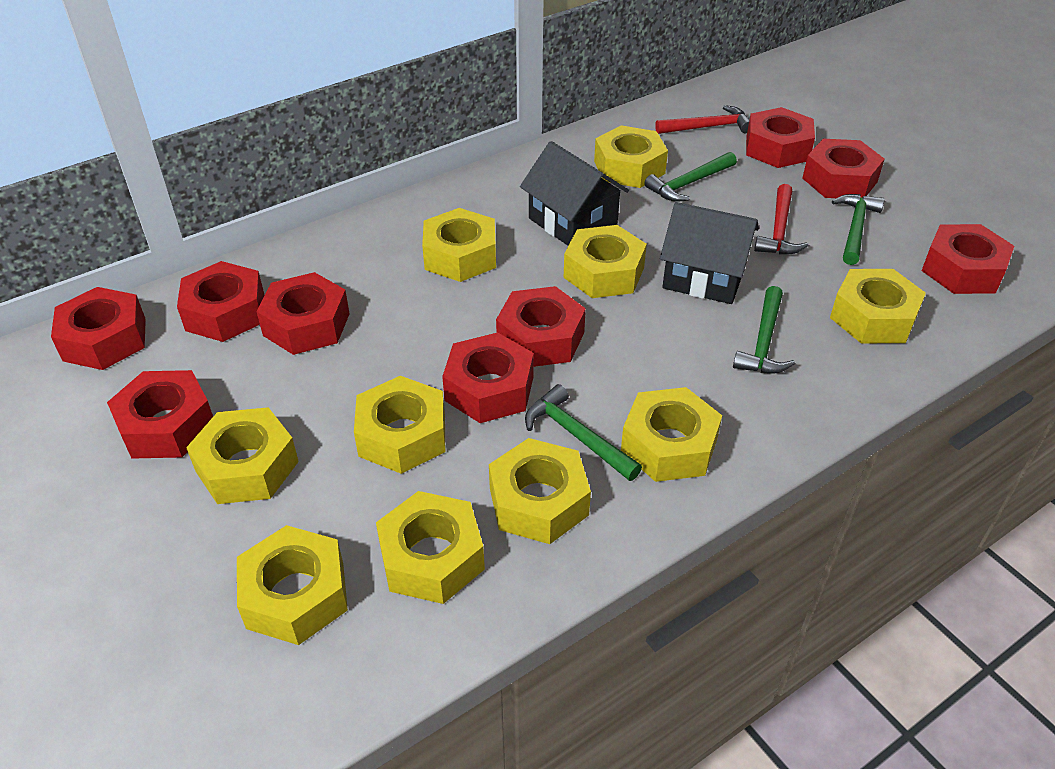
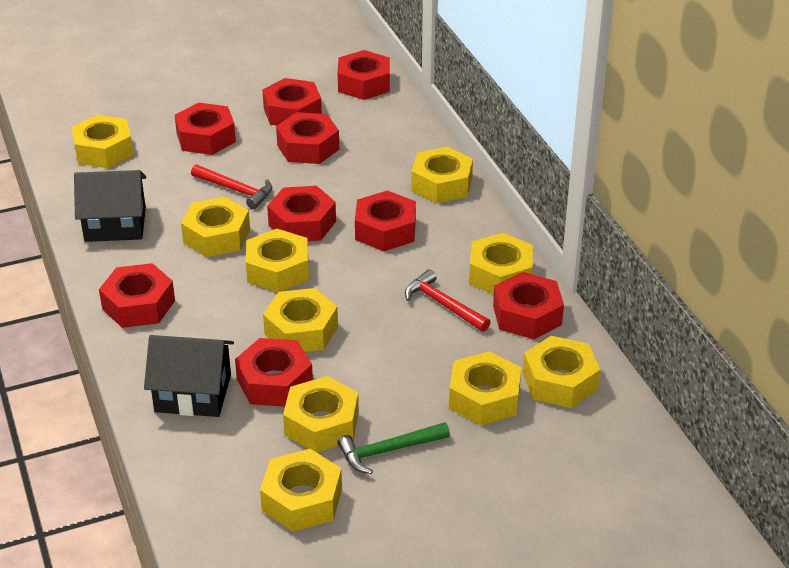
green hammer: [525,384,642,481] [644,152,737,201] [733,286,795,374] [832,194,885,265] = 4 -> [337,422,450,474] = 1

